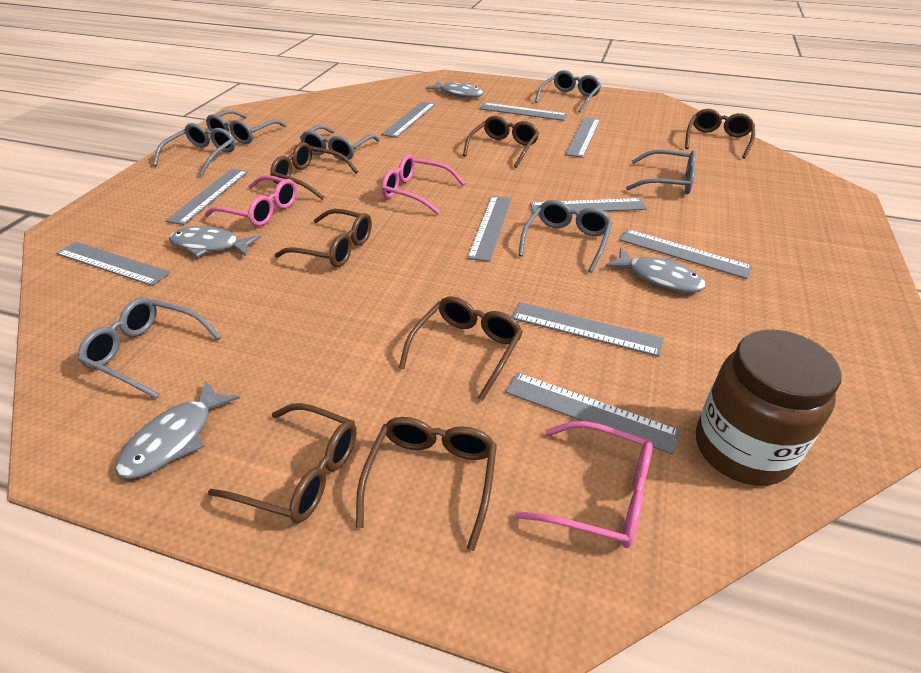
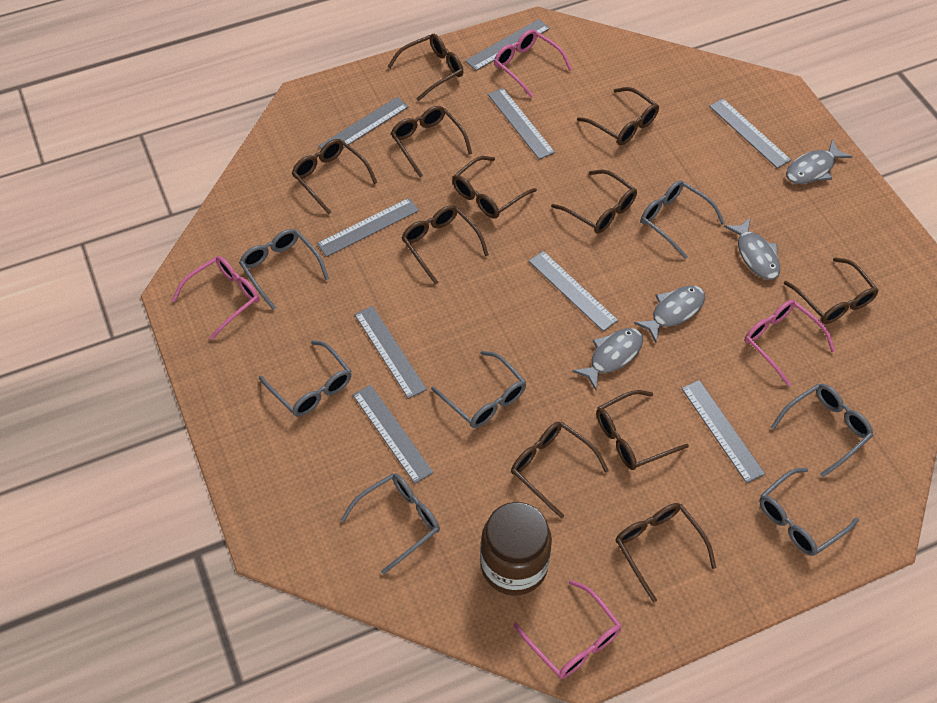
brown glasses: [208,403,357,523] [270,142,358,200] [274,209,372,267] [356,417,497,551] [399,296,523,401] [463,116,539,168] [685,109,755,159] = 7 -> [292,139,377,214] [387,34,463,101] [391,106,472,177] [401,205,489,285] [452,156,537,218] [511,421,609,519] [551,170,637,234] [577,87,659,145] [596,390,689,470] [616,503,716,602] [784,257,879,324] = 11
grey ruler: [56,242,170,286] [166,169,248,225] [381,102,435,138] [467,196,512,262] [479,103,568,121] [506,372,680,455] [512,302,664,357] [530,198,647,214] [565,117,600,158] [620,229,753,279] = 10 -> [317,198,419,257] [319,97,409,149] [353,385,434,484] [355,306,427,399] [465,19,550,71] [488,88,555,160] [529,251,618,332] [681,380,765,483] [709,98,791,169] = 9
pink glasses: [205,175,297,226] [382,155,465,214] [515,421,653,548] = 3 -> [172,256,259,340] [494,30,572,98] [513,580,622,679] [744,300,835,387] = 4

